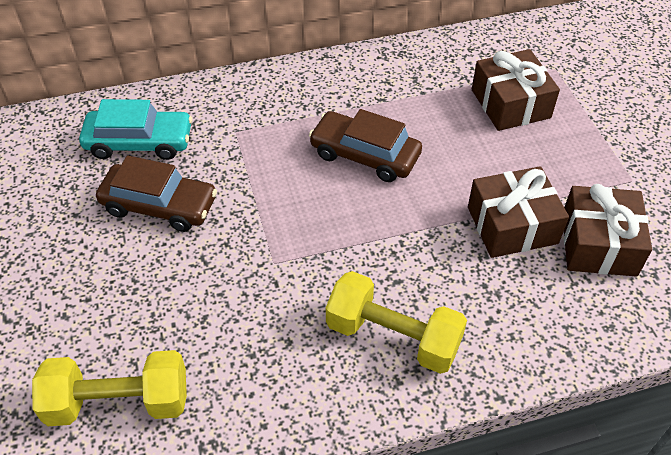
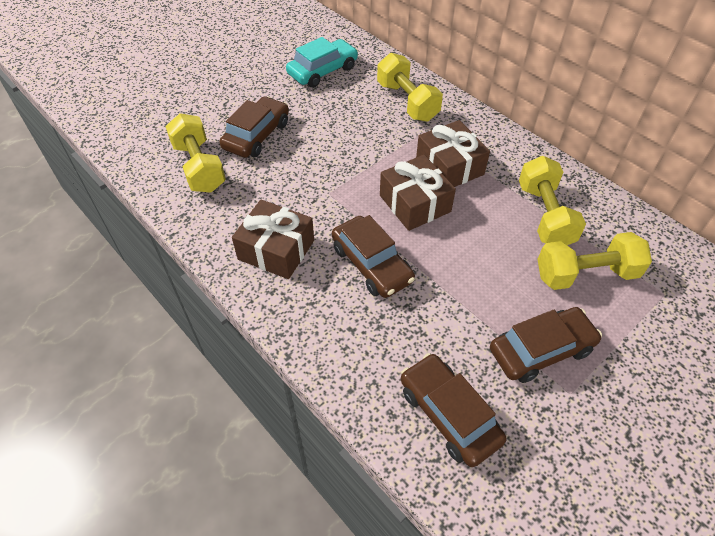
brown car: [96,155,217,232] [309,109,422,182] = 2 -> [220,96,289,158] [332,215,415,298] [401,353,506,467] [490,307,602,383] = 4
yellow dumbbell: [32,350,187,426] [326,271,467,374] = 2 -> [165,113,226,193] [377,53,443,122] [519,156,586,245] [537,232,652,290] = 4

